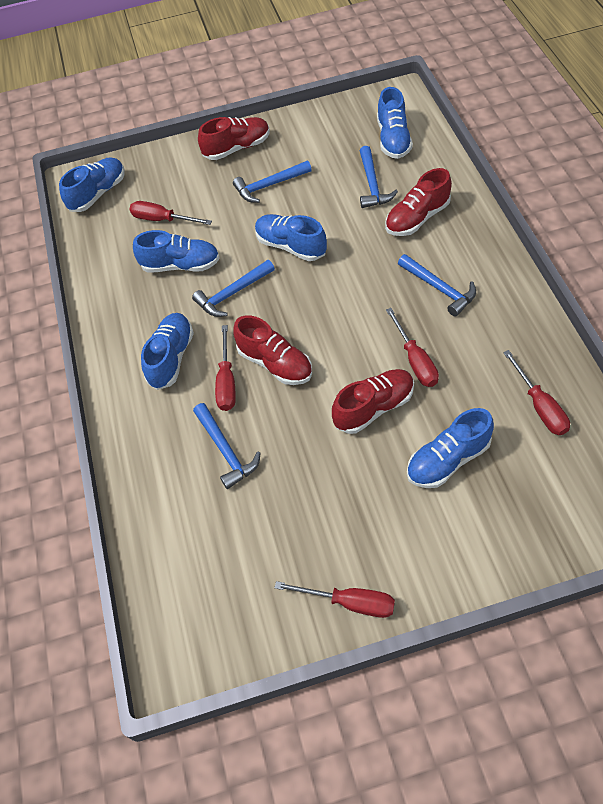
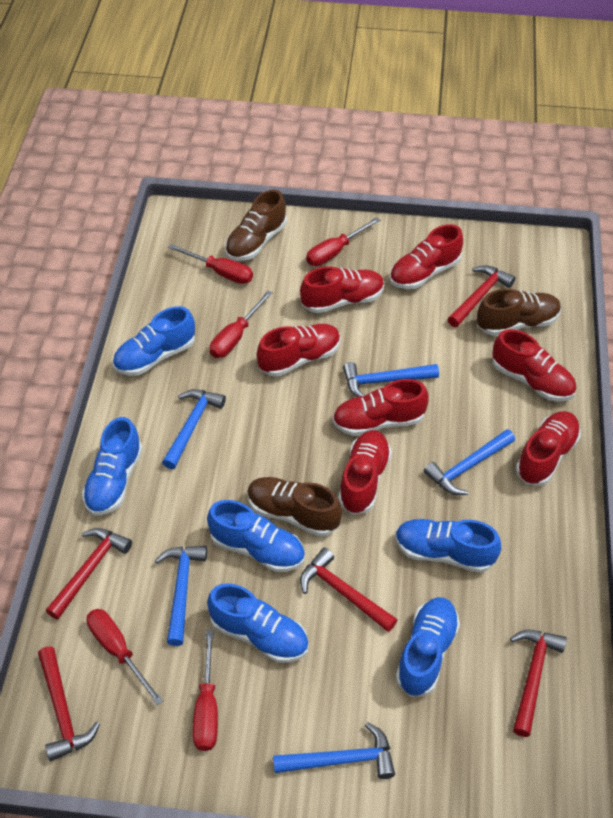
brown shoe: none = 0 -> [225,190,287,261] [247,477,342,537] [477,289,561,336] = 3
red hammer: none = 0 -> [38,646,100,761] [46,528,132,619] [300,548,397,632] [448,265,515,327] [510,630,567,737] = 5
red shoe: [198,117,270,160] [233,315,312,385] [332,369,414,434] [385,168,452,236] = 4 -> [257,324,341,377] [300,266,384,313] [332,379,429,436] [338,430,392,515] [390,224,463,289] [493,329,576,401] [516,411,581,486] = 7

